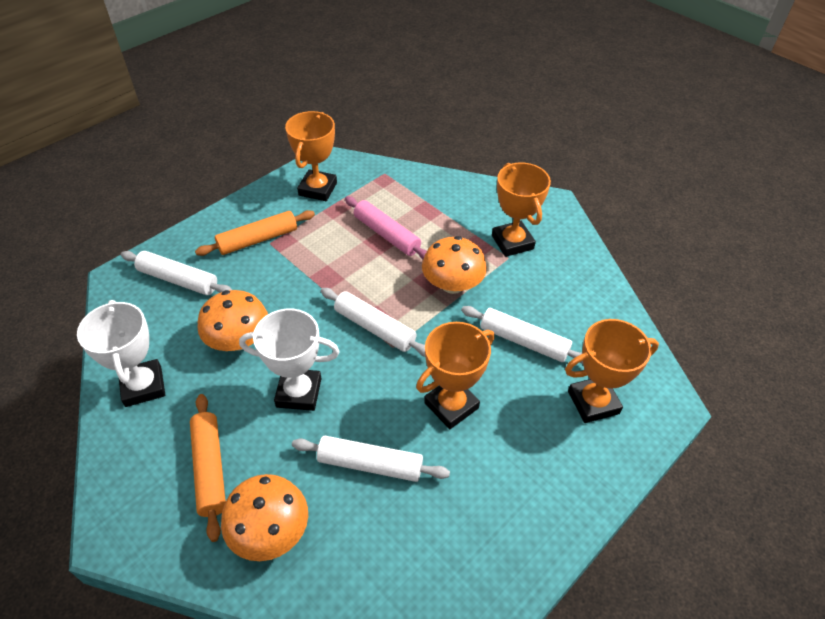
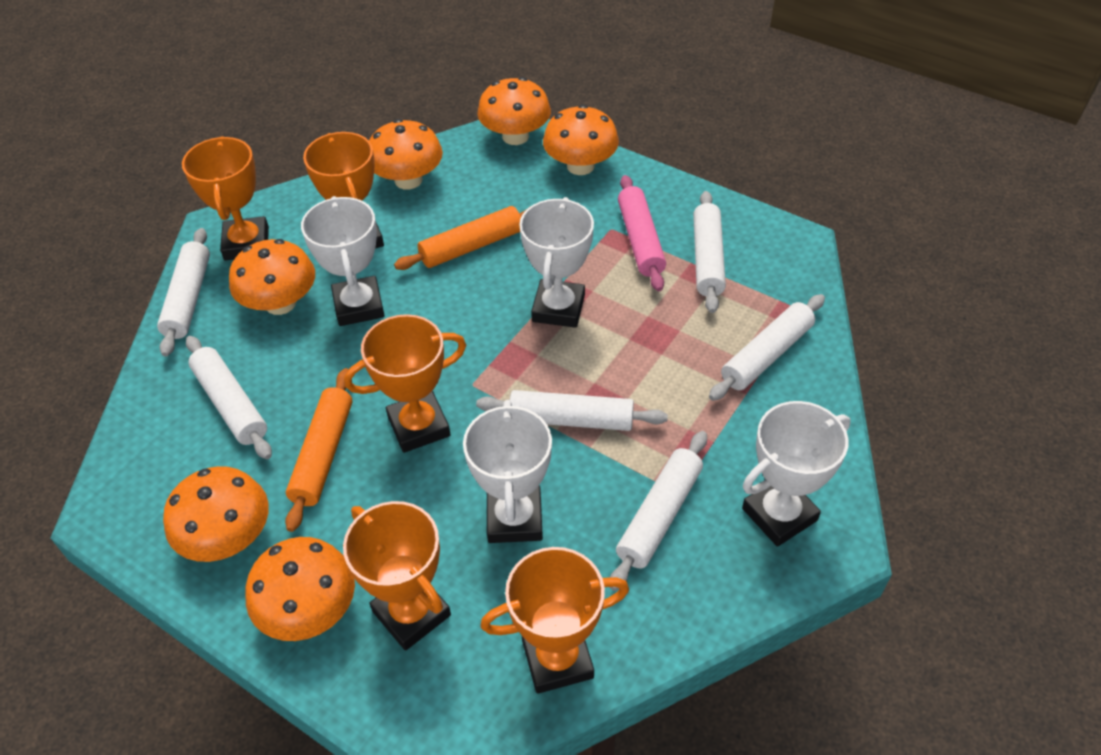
orange mushroom: [197,290,268,351] [221,474,308,561] [422,236,487,294] = 3 -> [163,466,269,562] [229,239,315,315] [245,537,355,641] [369,119,443,190] [477,77,551,145] [543,105,619,175] = 6
orange trophy: [285,111,337,201] [416,322,494,429] [492,163,551,257] [565,319,659,423] = 4 -> [182,136,269,261] [303,132,384,249] [343,501,451,651] [344,314,466,453] [480,547,629,694] = 5
white rolling pin: [121,251,232,295] [292,436,450,482] [321,288,425,357] [461,306,583,364] = 4 -> [157,228,210,357] [186,336,272,459] [476,390,668,431] [609,431,707,591] [693,191,726,313] [709,294,825,401] = 6
white trophy: [77,300,165,407] [239,309,340,411] = 2 -> [301,196,385,326] [463,400,552,543] [519,197,594,328] [742,401,851,547] = 4

